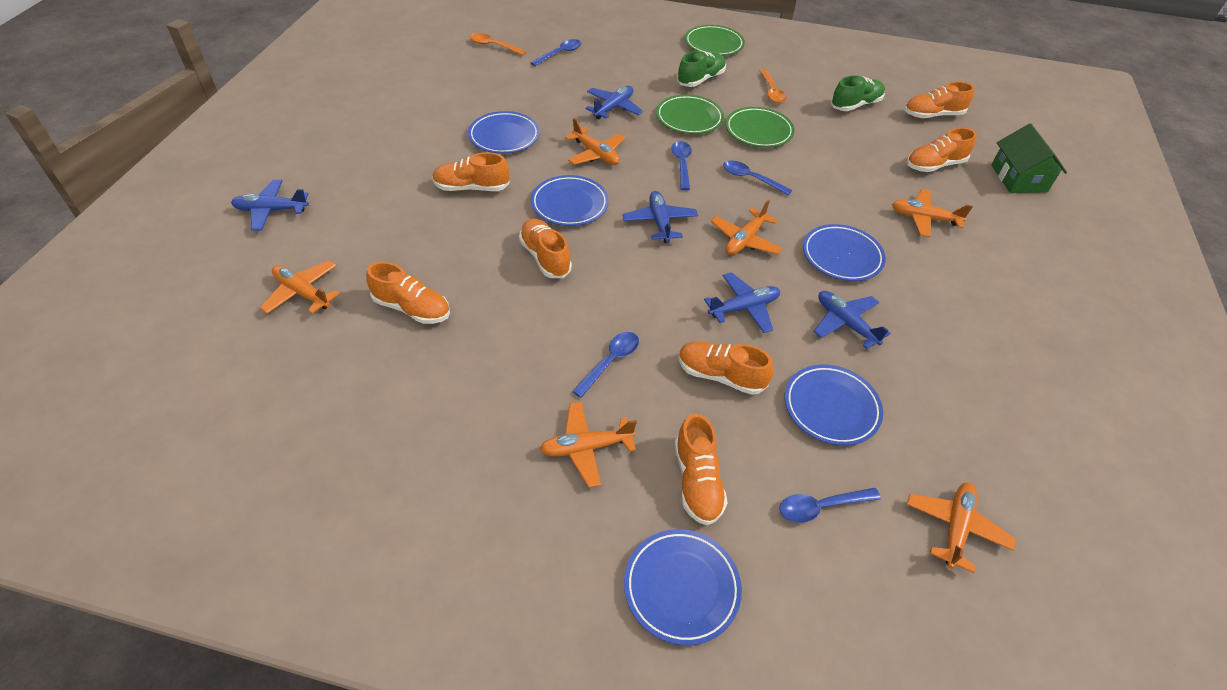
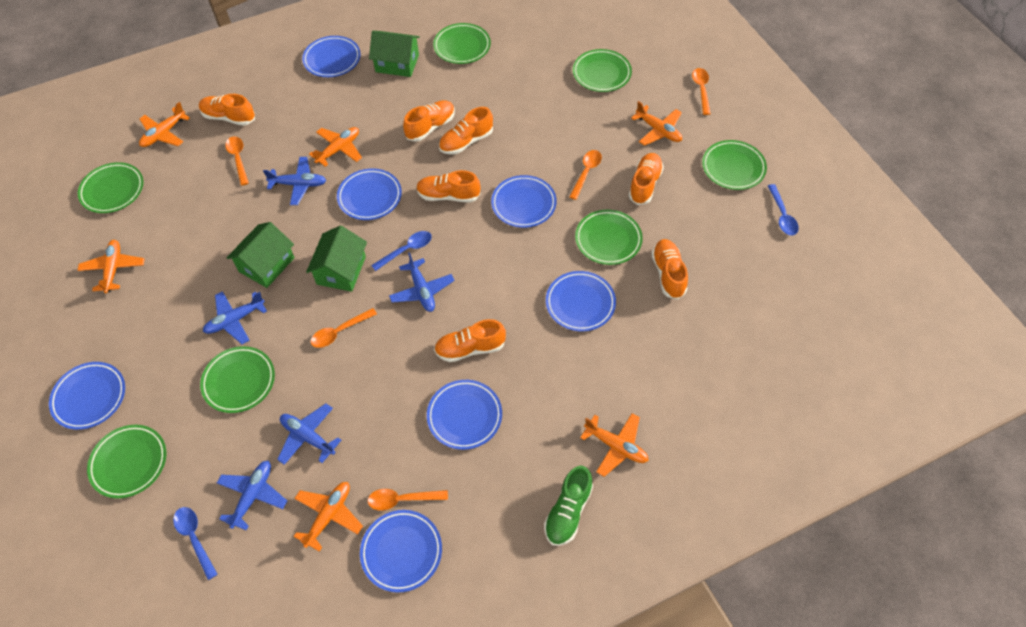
blue plate: [468,111,540,154] [531,175,609,226] [624,529,742,645] [784,364,883,446] [803,224,886,281] = 5 -> [49,362,125,430] [302,36,361,77] [337,168,402,220] [360,510,442,593] [427,380,502,450] [491,175,557,228] [546,271,616,331] = 7
blue spoon: [530,39,581,66] [572,332,639,398] [671,141,692,190] [723,161,792,195] [779,488,881,523] = 5 -> [173,507,218,580] [371,231,432,271] [768,184,799,235] = 3
green house: [991,123,1067,193] = 1 -> [227,222,295,288] [306,225,367,292] [369,31,420,77] = 3
green plate: [656,95,724,134] [685,25,745,56] [725,107,795,148] = 3 -> [78,162,144,213] [87,425,166,499] [200,346,275,413] [433,23,491,64] [573,49,632,92] [575,210,643,265] [702,140,767,190] = 7
green shoe: [677,51,726,87] [831,75,885,111] = 2 -> [544,466,593,546] = 1
orange spoon: [470,33,526,55] [760,69,787,103] = 2 -> [225,136,249,186] [311,308,377,348] [368,489,448,511] [569,150,602,200] [692,68,711,115] = 5

